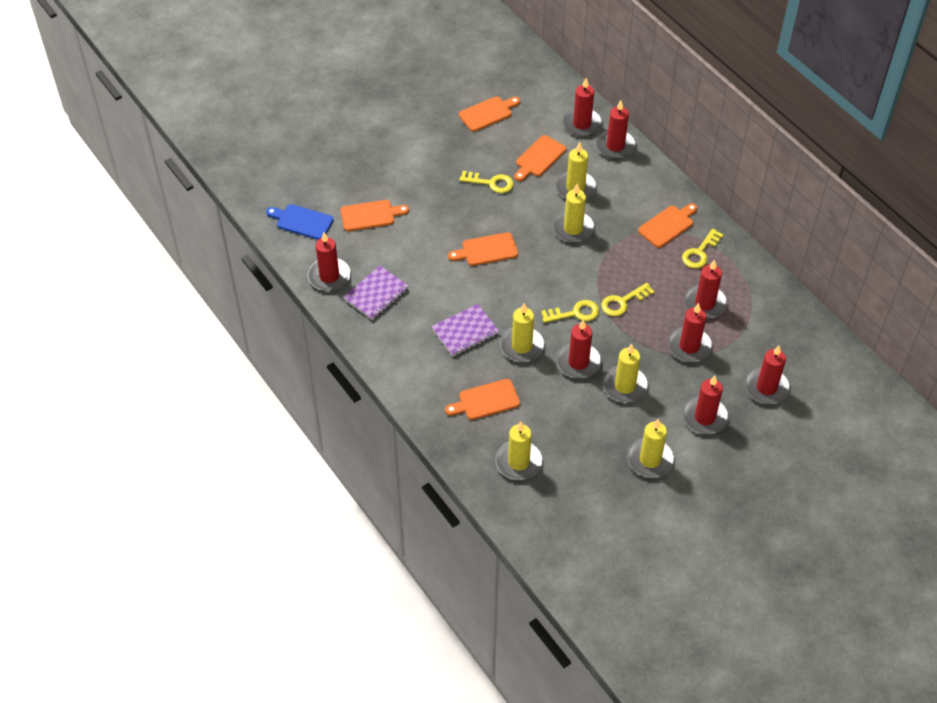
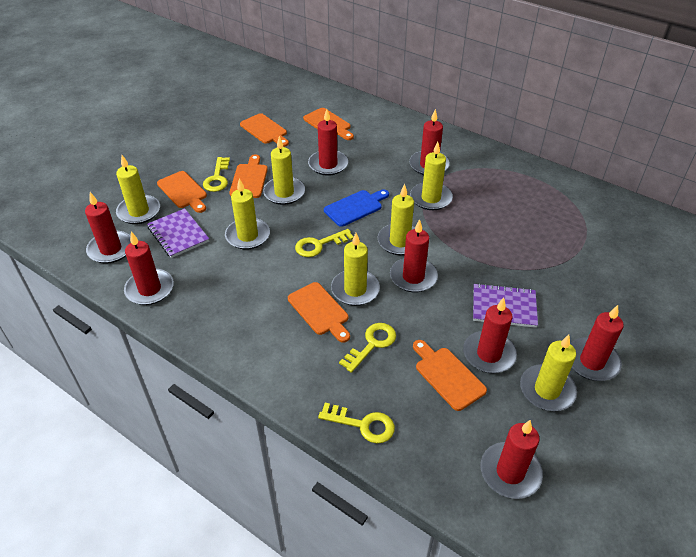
yellow candle: [495,422,543,480] [500,303,544,362] [553,183,595,243] [555,142,596,199] [603,344,648,403] [627,419,674,478] = 6 -> [116,155,160,224] [225,178,270,250] [263,136,305,205] [331,233,380,306] [377,184,415,255] [410,142,453,210] [520,335,577,411] = 7

